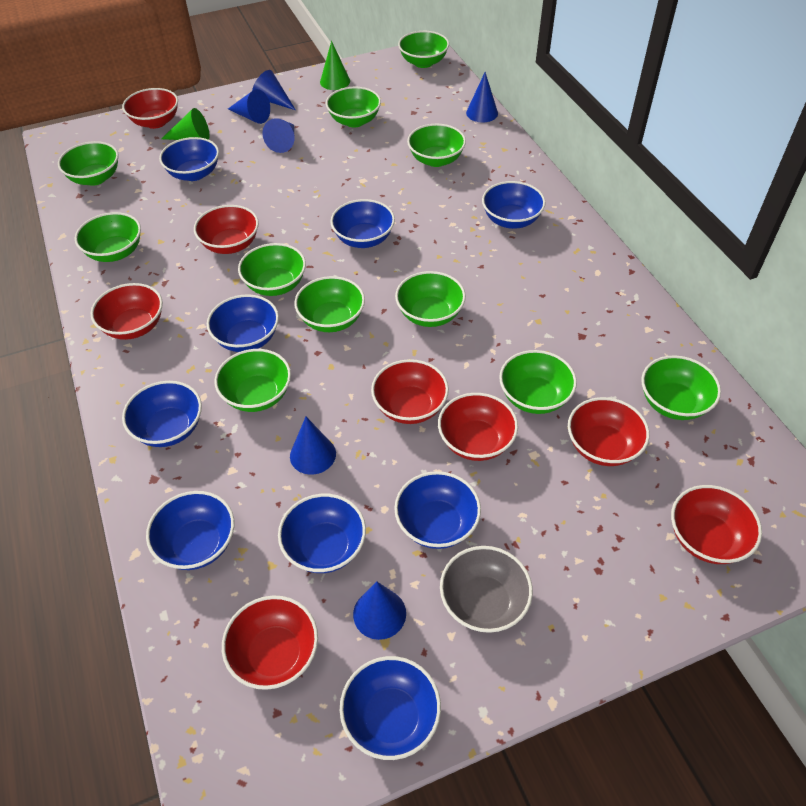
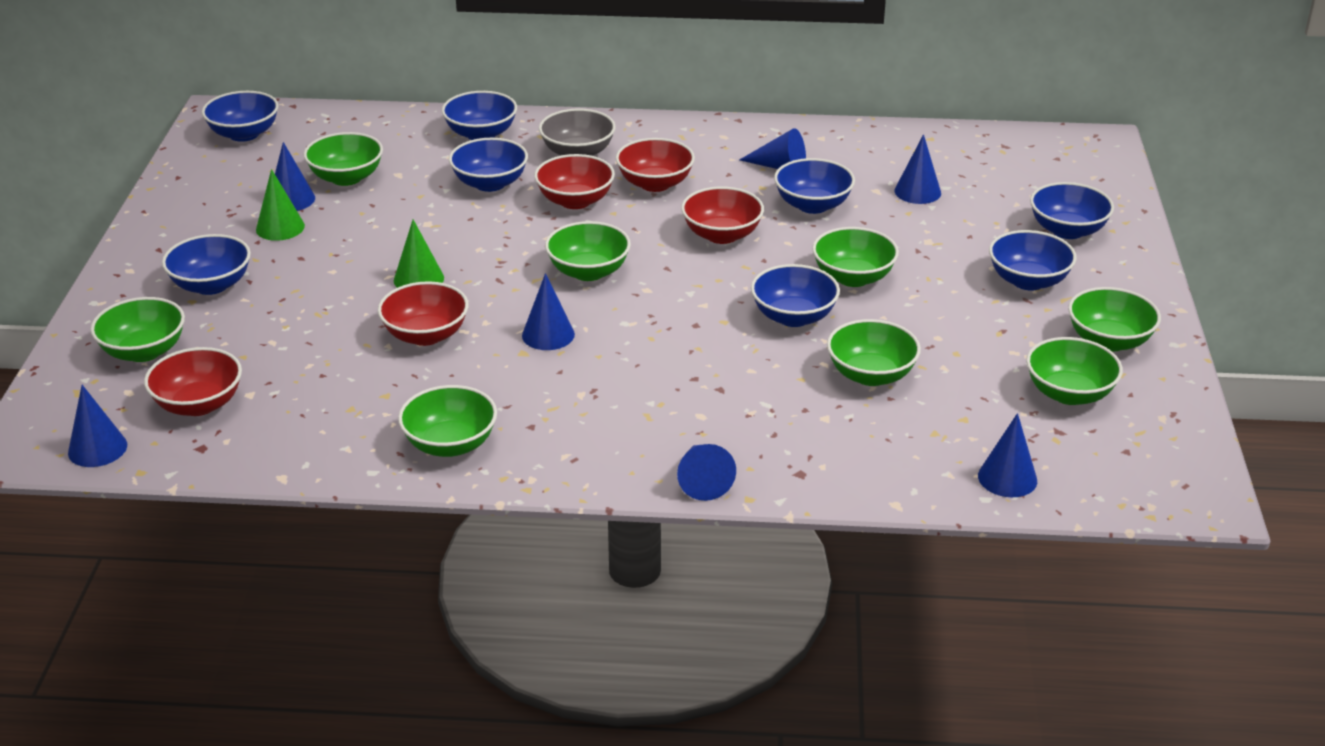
blue bowl: [122,381,202,447] [146,491,234,570] [159,137,219,181] [207,294,279,352] [278,494,366,573] [330,199,395,248] [340,656,441,760] [394,471,481,549] [482,181,546,229] = 9 -> [162,234,251,295] [202,91,279,142] [442,91,517,140] [449,138,528,192] [751,264,840,327] [774,158,855,214] [989,230,1077,291] [1030,182,1114,239] = 8
blue cone: [228,89,270,124] [252,70,296,110] [263,118,294,153] [290,417,336,475] [353,581,406,640] [466,72,498,122] = 6 -> [68,385,127,467] [275,142,315,211] [522,273,575,350] [677,444,736,501] [739,128,806,169] [894,134,941,204] [978,413,1037,497] = 7
green bowl: [58,141,119,186] [75,212,141,262] [215,349,291,412] [238,243,306,296] [294,276,365,332] [326,87,381,127] [395,271,466,327] [398,31,449,68] [407,124,466,167] [499,350,577,414] [641,355,721,420] = 11 -> [90,297,185,362] [304,132,383,186] [398,385,497,457] [545,221,631,281] [812,227,899,287] [827,319,921,386] [1026,337,1123,405] [1068,287,1161,352] = 8
red bowl: [91,283,163,340] [122,88,178,129] [194,205,259,254] [222,596,318,690] [371,359,449,424] [438,393,518,461] [568,397,650,466] [671,485,762,564] = 8 -> [144,347,242,416] [378,281,469,346] [534,154,615,209] [616,138,695,192] [681,186,764,244] = 5

